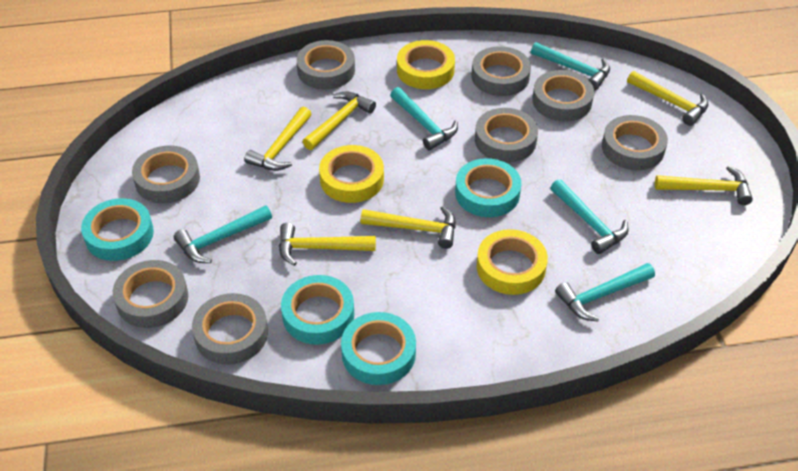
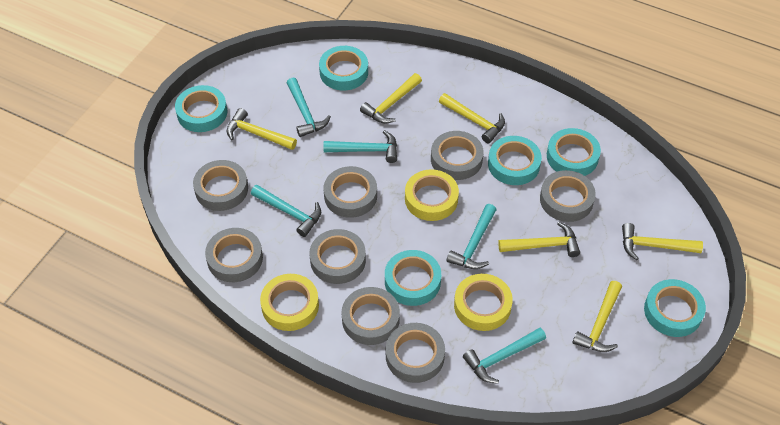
turquoise tape: [81,198,154,261] [281,275,354,345] [341,312,416,385] [455,158,521,217] = 4 -> [175,85,227,132] [319,46,368,90] [385,250,441,306] [488,136,542,185] [547,128,601,176] [644,279,706,337] = 6

